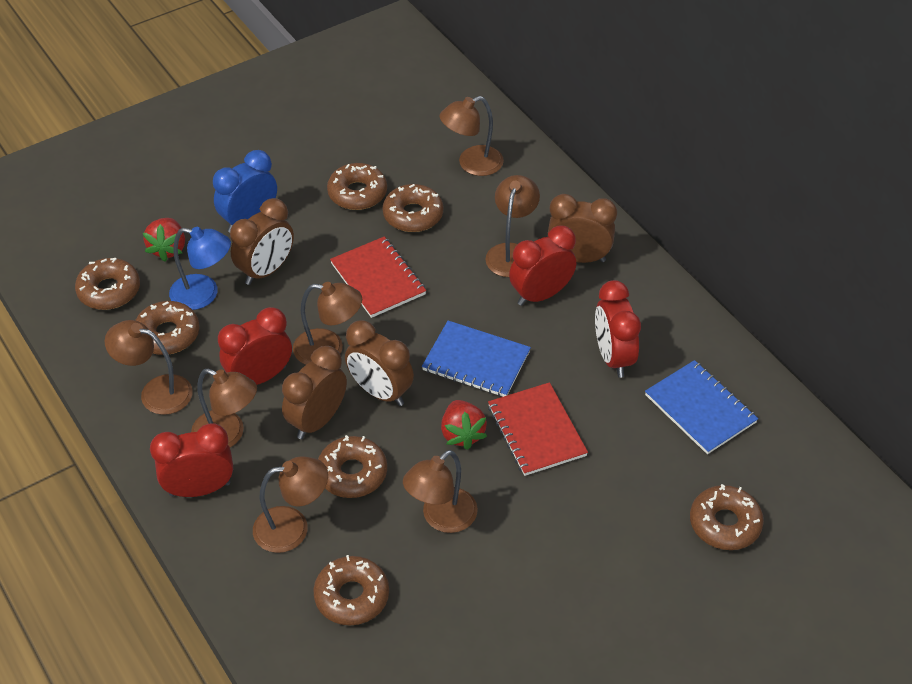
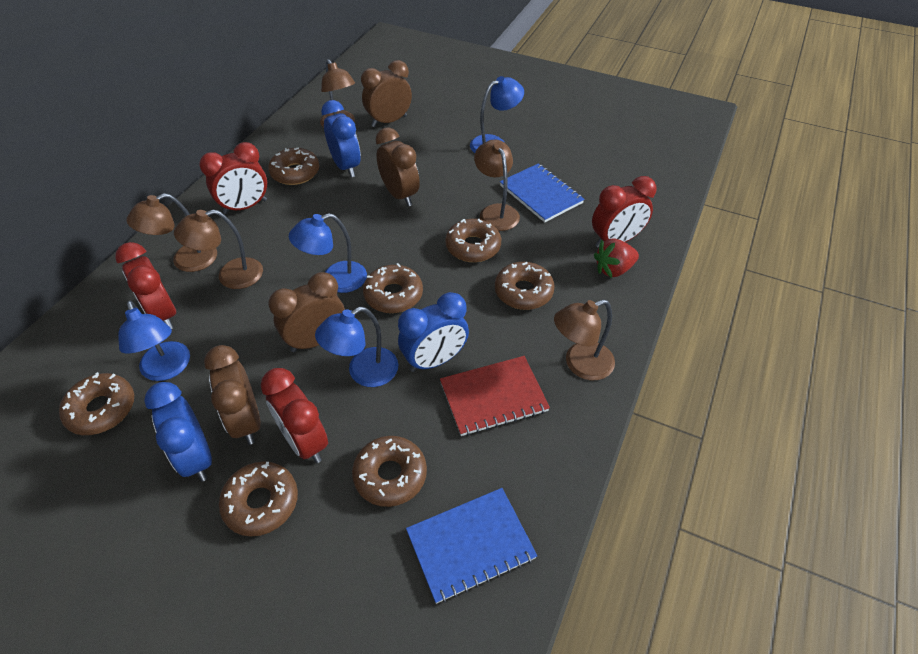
blue clock: [213,150,277,232] = 1 -> [144,382,212,482] [321,100,361,177] [398,292,469,372] = 3
blue lamp: [169,227,231,310] = 1 -> [118,301,190,381] [289,213,367,293] [315,307,398,387] [470,76,524,153] = 4
brown lamp: [104,320,193,415] [191,369,257,448] [253,456,328,553] [293,282,362,365] [403,450,478,533] [440,96,504,176] [485,175,540,277] = 7 -> [126,193,217,272] [174,210,263,289] [320,59,355,127] [474,140,520,231] [554,300,615,380] = 5
red notebook: [330,237,426,318] [488,382,588,476] = 2 -> [440,356,550,436] = 1
red strawberry: [143,218,185,262] [441,400,487,450] = 2 -> [594,238,639,278] = 1

